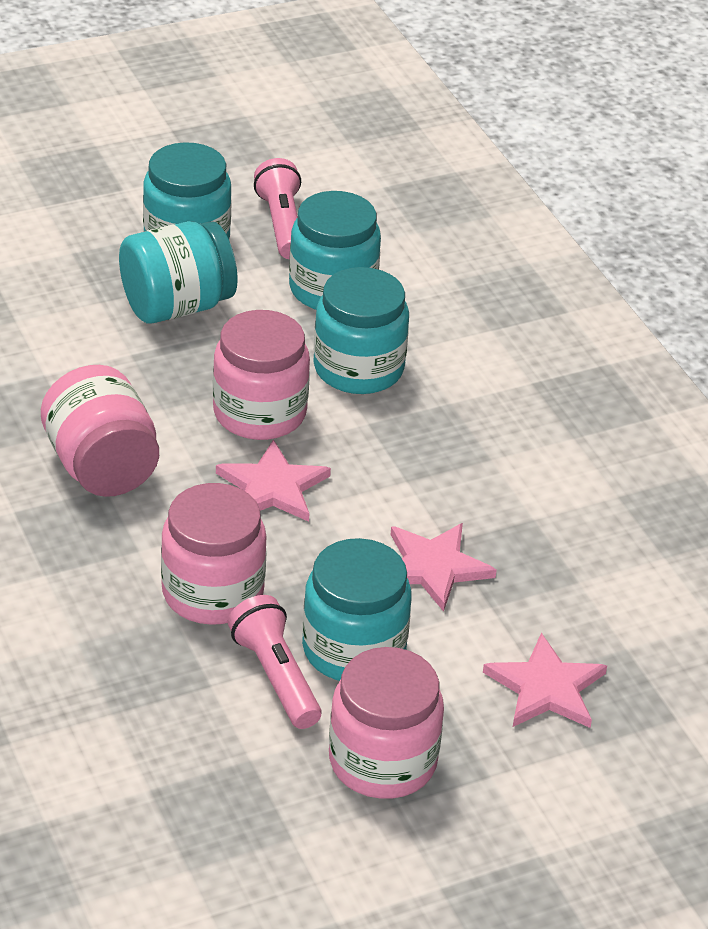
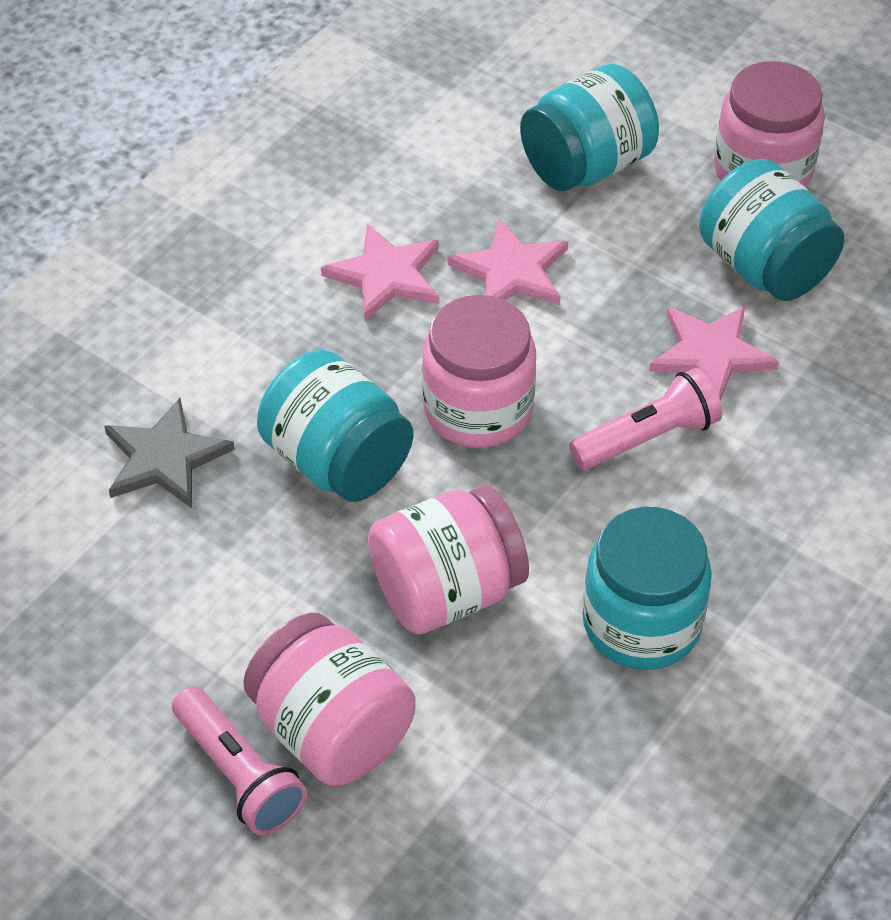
grey star: none = 0 -> [104,398,235,508] = 1
turquoise jar: [119,221,238,323] [143,142,232,239] [289,191,381,310] [302,538,412,681] [313,267,409,394] = 5 -> [257,350,413,502] [520,64,659,191] [583,507,712,670] [699,159,844,301] = 4

